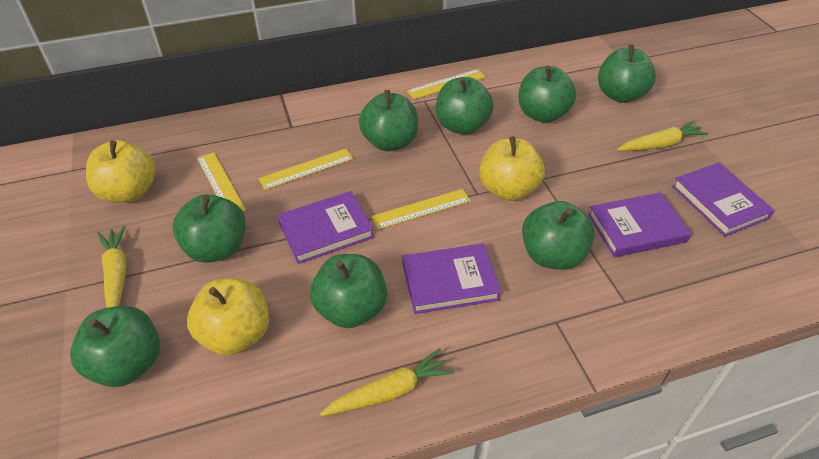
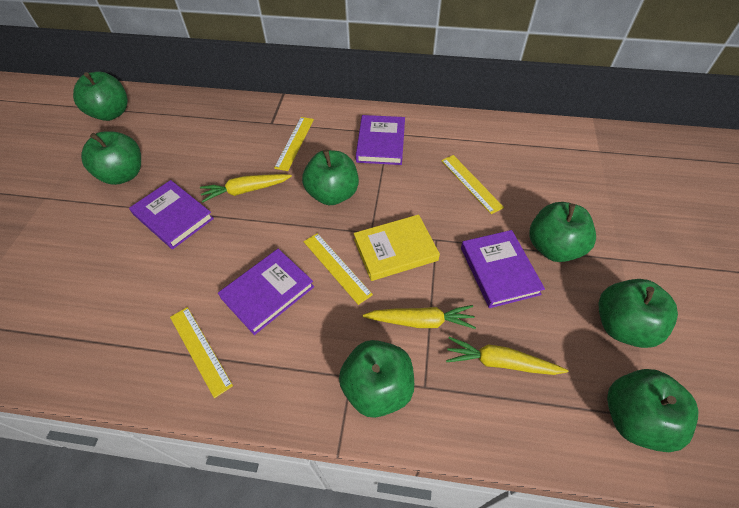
green apple: [70,306,160,387] [173,194,246,263] [310,254,387,328] [359,90,418,151] [436,77,494,135] [518,65,576,123] [522,201,595,270] [598,44,656,103] = 8 -> [73,71,128,121] [81,131,141,185] [302,149,359,205] [339,340,414,418] [529,202,596,262] [598,279,678,348] [607,369,698,452] = 7
yellow apple: [86,140,155,203] [187,278,269,356] [479,136,545,201] = 3 -> none = 0
yellow book: none = 0 -> [354,214,440,281] = 1

